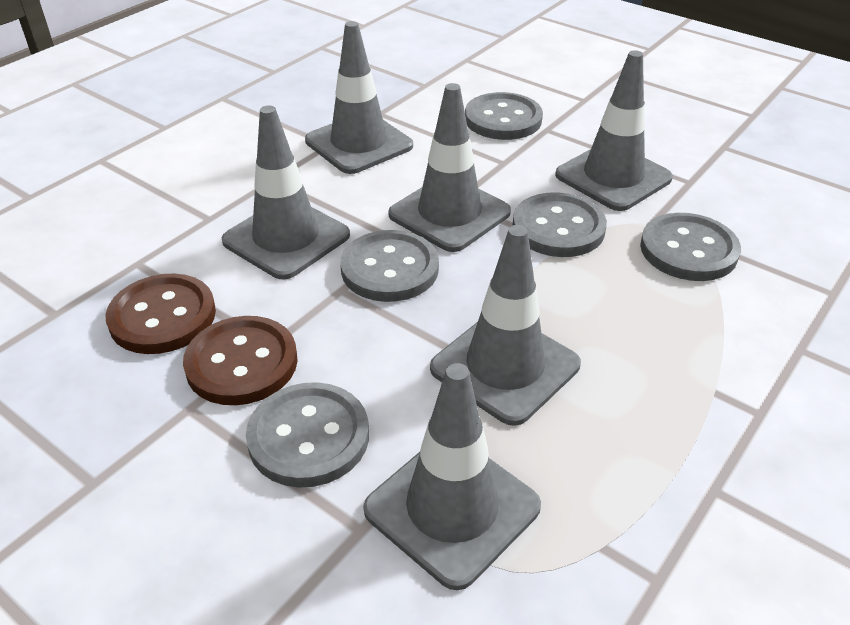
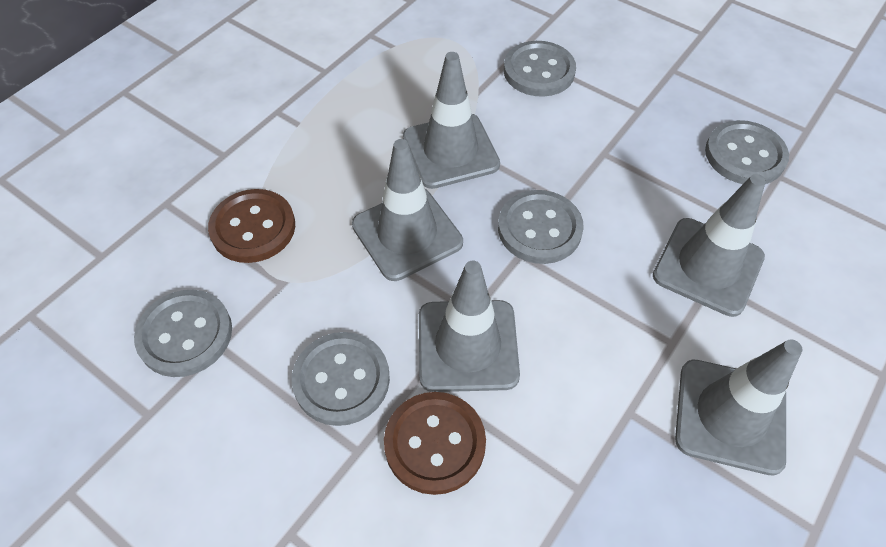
grey traffic cone: [221,106,350,280] [305,21,413,174] [363,363,541,590] [388,83,511,252] [430,225,581,426] [555,50,673,211] = 6 -> [352,139,463,281] [403,52,500,189] [419,260,520,392] [653,174,766,317] [675,340,803,476] = 5

